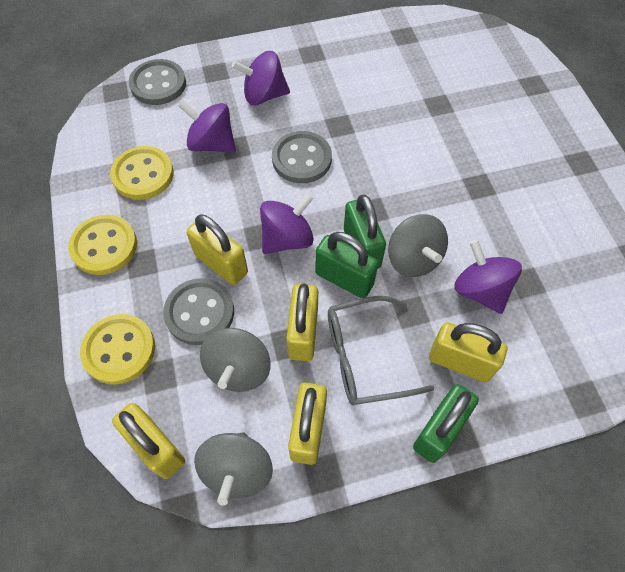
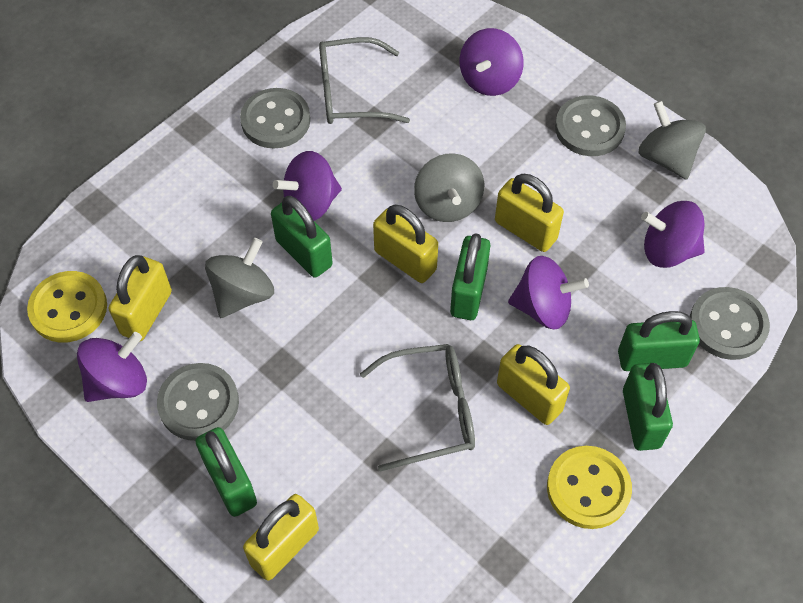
green padlock: [315,232,379,298] [344,194,386,269] [413,384,479,463] = 3 -> [195,427,257,517] [271,196,333,278] [450,233,490,320] [618,311,700,371] [623,363,673,451] = 5
grey button: [129,59,186,105] [163,278,234,345] [272,131,332,183] = 3 -> [157,363,239,441] [240,88,310,148] [555,95,626,156] [690,287,770,360] = 4
grey glasses: [328,296,434,405] = 1 -> [319,37,410,124] [360,344,475,472] = 2
purple spinning top: [178,101,236,153] [232,51,290,105] [260,193,314,254] [454,240,522,314] = 4 -> [77,332,147,402] [273,151,342,221] [459,28,524,96] [508,256,589,330] [641,201,705,268] = 5
yellow button: [68,215,137,275] [80,314,155,385] [110,146,174,200] = 3 -> [27,271,107,343] [547,446,632,529] = 2

